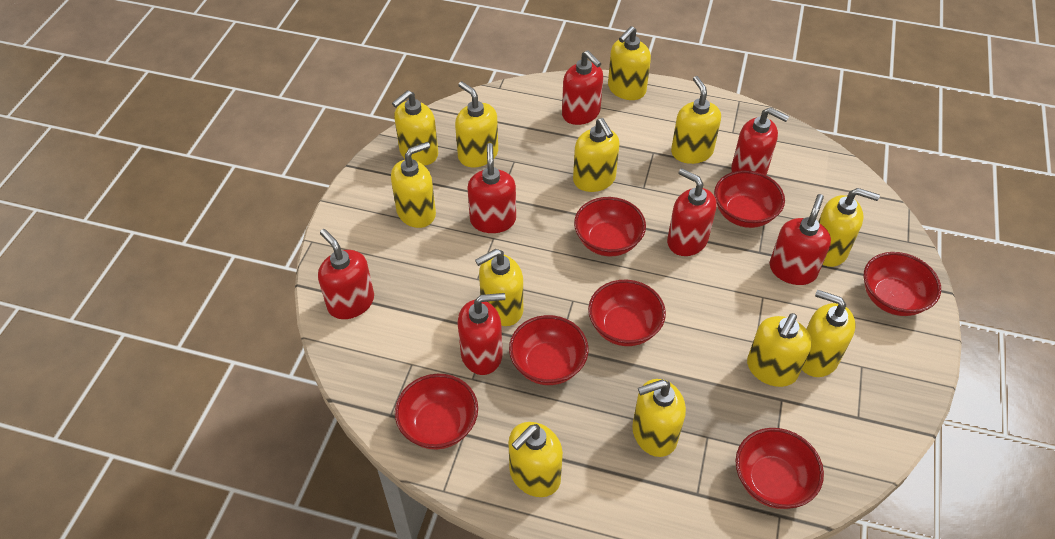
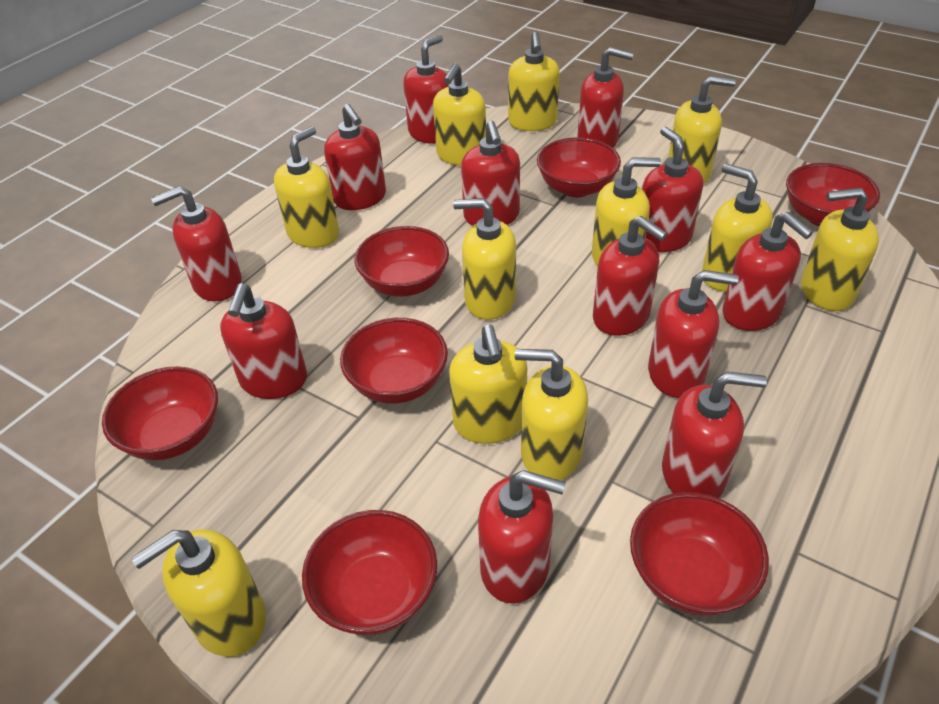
red soap dispenser: [318,229,374,319] [458,293,505,375] [467,143,516,233] [562,50,603,125] [667,168,717,256] [731,107,789,175] [770,194,831,285] = 7 -> [151,186,242,301] [220,283,307,399] [324,104,386,210] [403,35,449,144] [461,121,520,226] [478,470,566,604] [577,47,634,148] [593,216,668,336] [642,127,703,252] [648,270,739,398] [662,372,767,498] [722,212,813,331] = 12
yellow soap dispenser: [391,142,436,228] [392,90,438,166] [455,81,498,167] [475,249,523,326] [508,422,563,497] [573,118,620,192] [608,26,651,100] [632,379,686,457] [671,76,721,164] [747,313,812,387] [802,290,856,377] [818,188,880,267] = 12 -> [131,530,266,657] [274,126,339,248] [433,63,486,166] [449,325,527,444] [453,198,516,320] [508,32,560,131] [515,349,588,480] [592,158,661,267] [668,76,736,184] [702,164,773,292] [801,187,879,311] = 11

